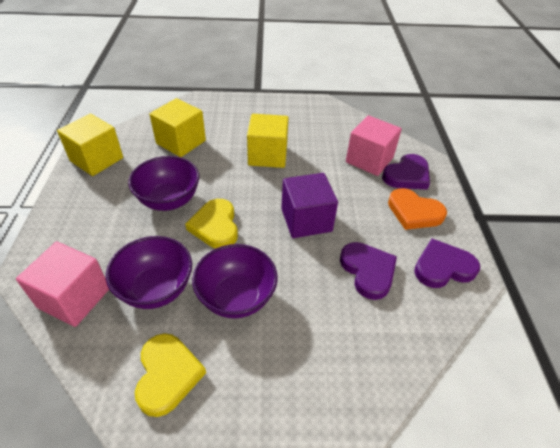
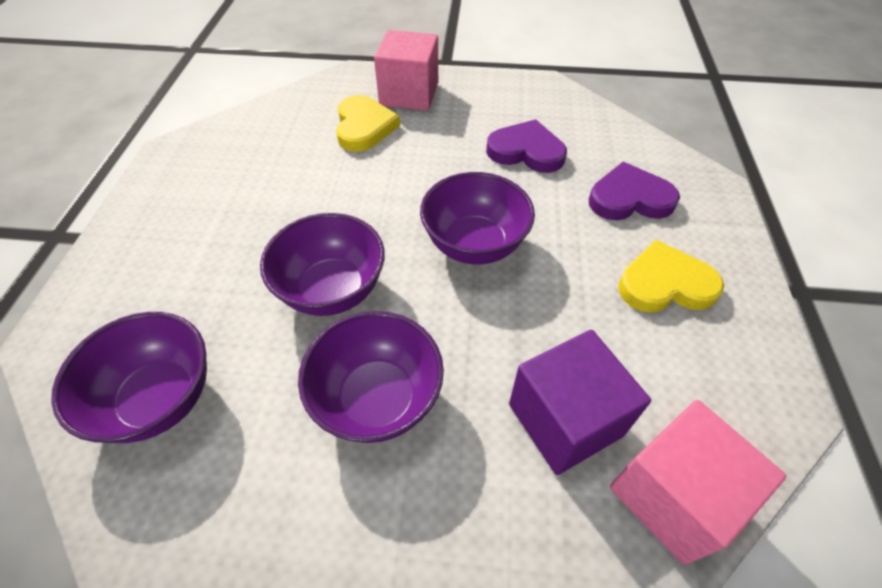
orange heart: [388,188,447,230] = 1 -> none = 0
purple bowl: [106,236,192,309] [128,156,199,211] [192,244,278,318] = 3 -> [51,312,207,443] [260,213,385,316] [298,311,444,443] [420,172,535,264] = 4
purple heart: [340,242,397,300] [382,154,430,190] [414,238,480,288] = 3 -> [486,119,567,173] [589,162,680,220] = 2
yellow cube: [57,114,123,176] [149,98,206,157] [247,114,289,168] = 3 -> none = 0

